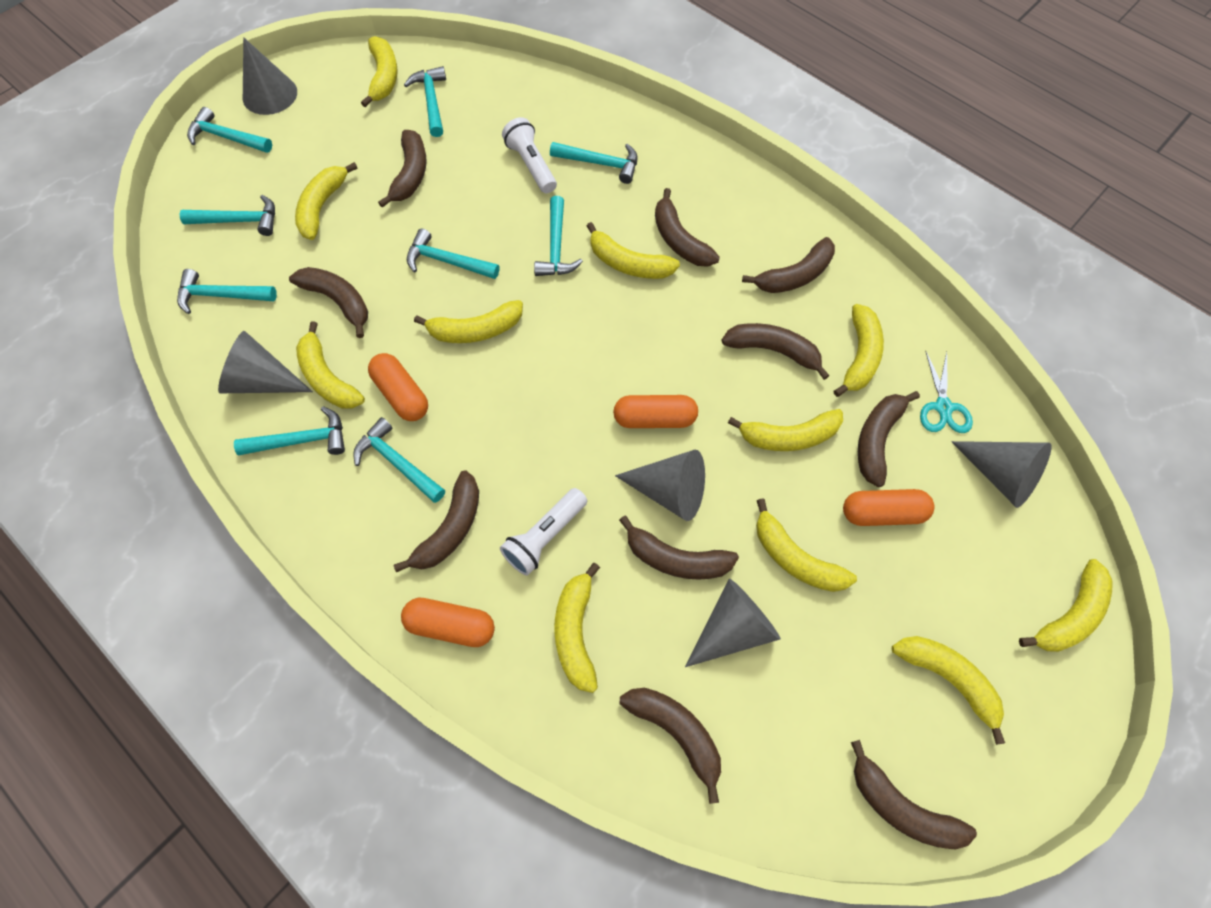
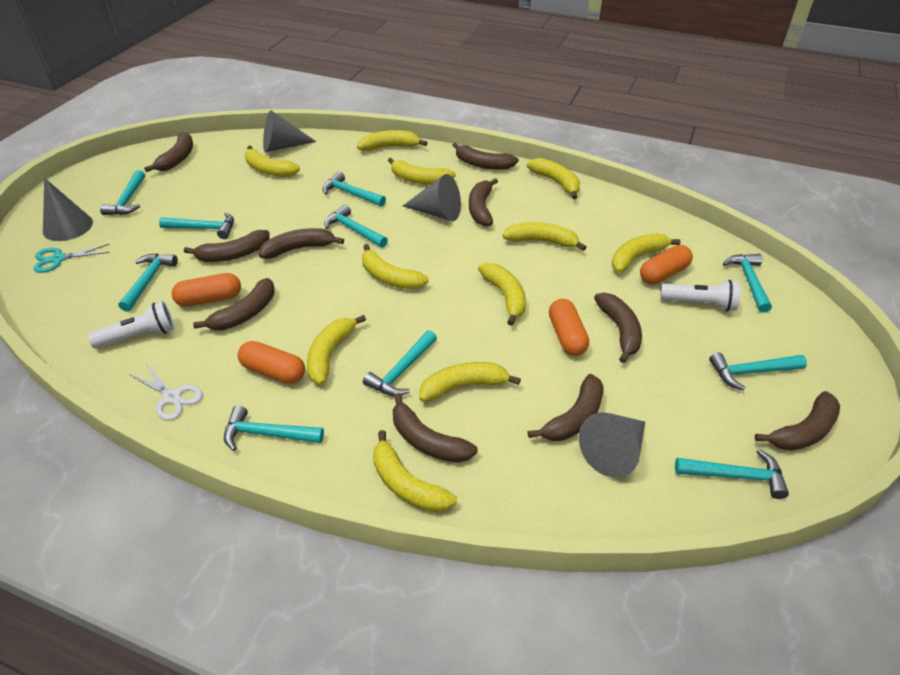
grey cone: [218,331,313,393] [243,37,297,115] [615,450,705,521] [685,579,781,667] [952,441,1052,508] = 5 -> [43,178,93,241] [263,110,316,152] [403,174,461,221] [579,412,645,478] = 4
turquoise hammer: [177,269,277,314] [180,195,275,236] [187,107,272,153] [234,406,345,455] [353,417,445,503] [404,66,446,137] [407,229,499,279] [534,196,583,276] [550,142,638,184] = 9 -> [100,170,145,215] [118,254,178,312] [159,212,234,239] [224,405,324,451] [323,171,386,206] [324,205,388,248] [363,330,437,396] [675,449,789,499] [709,353,807,391] [723,254,772,313] = 10
white scissors: none = 0 -> [129,364,203,420] = 1

